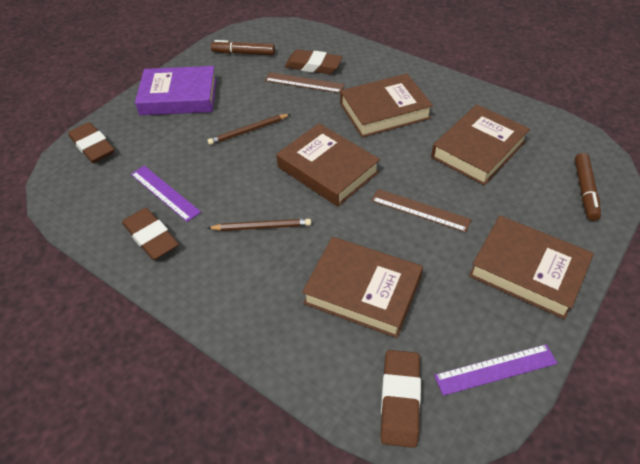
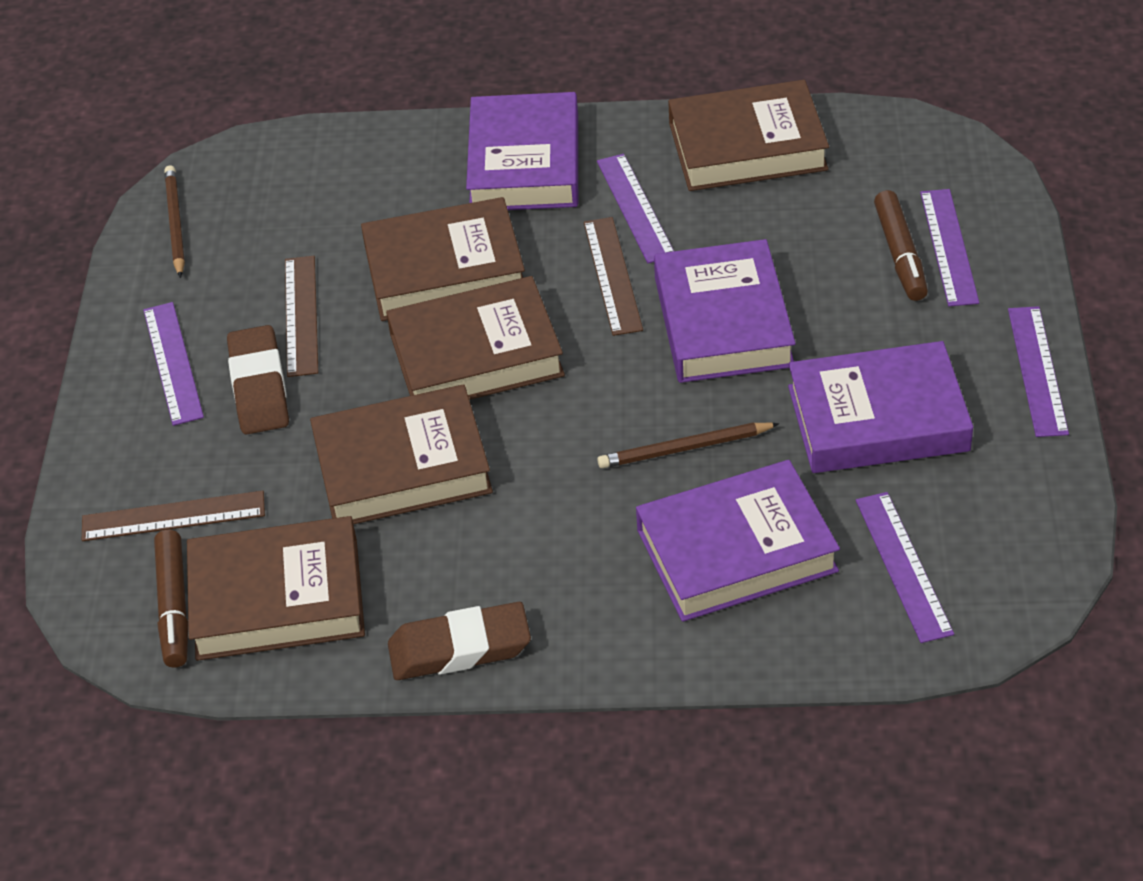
brown eraser: [68,122,115,163] [122,208,179,260] [284,50,343,74] [380,350,421,448] = 4 -> [227,325,289,434] [388,602,531,680] = 2
brown ruler: [265,72,345,93] [371,189,471,232] = 2 -> [82,491,265,541] [285,256,318,377] [584,217,643,336] = 3
purple book: [135,66,217,115] = 1 -> [466,92,578,210] [636,460,840,622] [654,239,796,383] [788,341,973,473] = 4
purple ruler: [131,166,201,222] [434,344,557,396] = 2 -> [143,302,204,426] [597,154,674,263] [856,492,954,643] [920,189,979,306] [1008,306,1069,437] = 5

